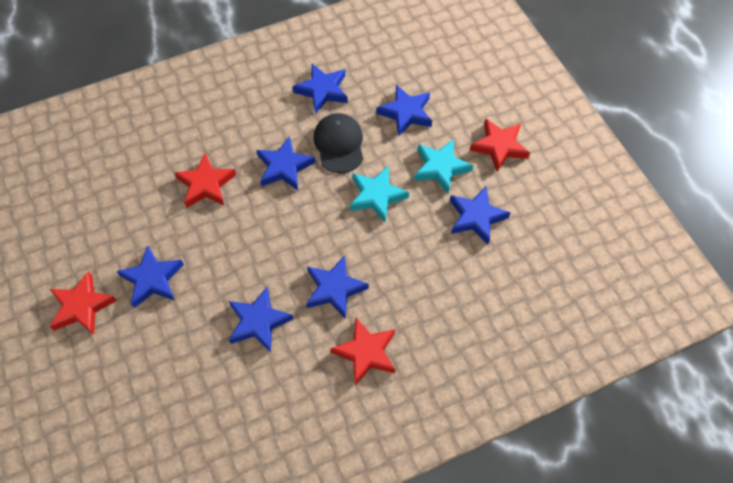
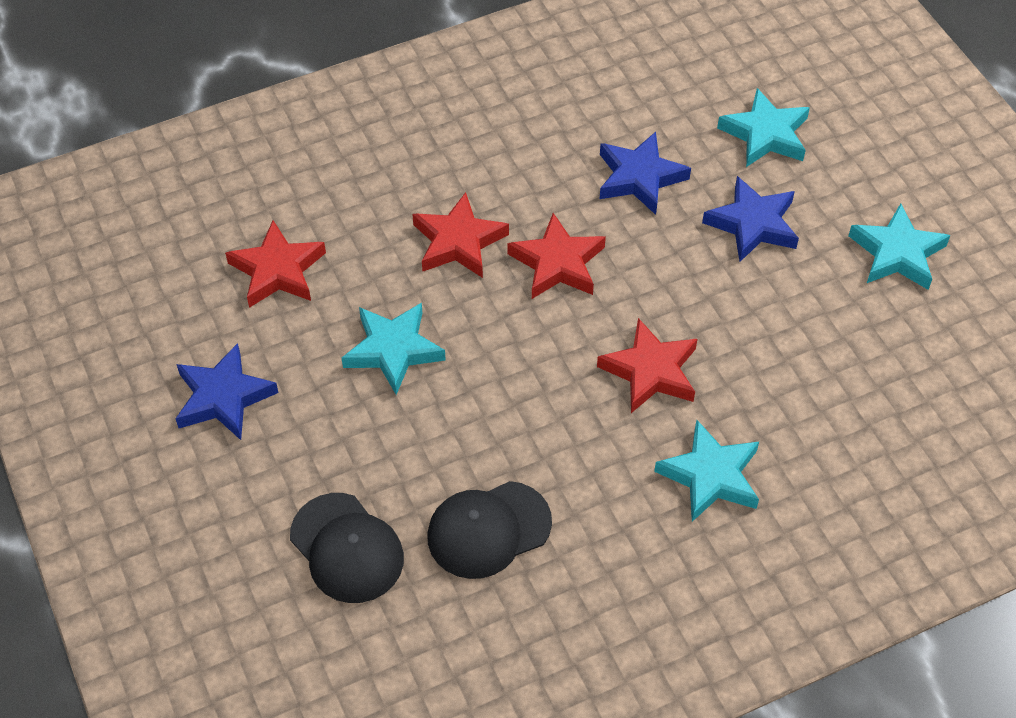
black cap: [314,113,363,173] = 1 -> [290,493,404,603] [427,481,552,579] = 2
blue star: [116,245,184,308] [229,287,293,353] [256,136,315,191] [293,64,348,114] [306,255,369,319] [377,85,432,137] [450,187,510,244] = 7 -> [175,343,278,440] [600,132,691,215] [702,176,799,262] = 3
turquoise star: [350,165,409,222] [414,139,473,193] = 2 -> [342,303,446,395] [654,420,759,522] [717,88,810,167] [849,203,951,290] = 4

